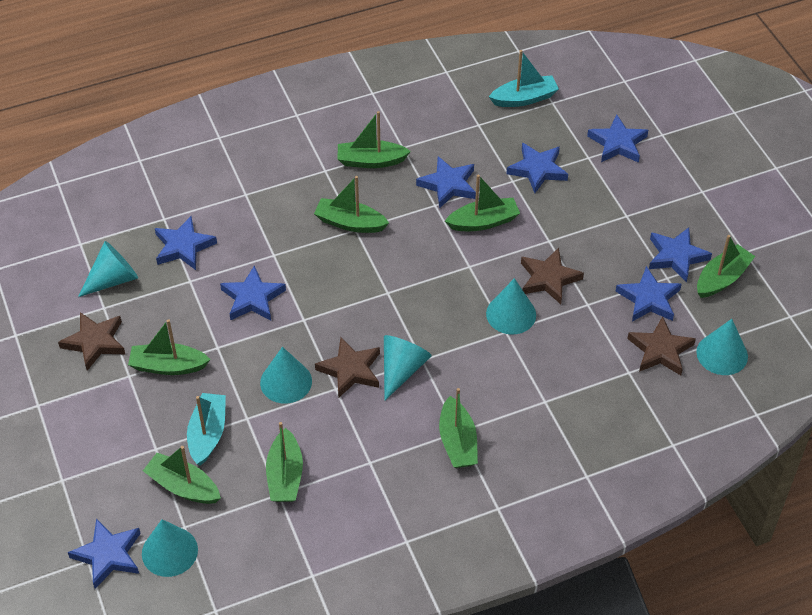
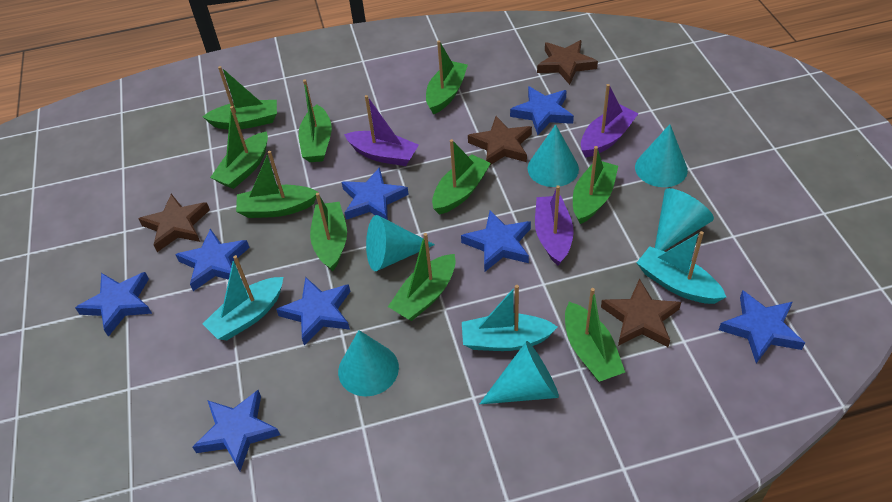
green boat: [128,319,211,375] [143,446,221,504] [266,422,303,502] [314,176,389,233] [337,111,411,168] [439,388,478,468] [445,175,520,231] [697,235,755,298] = 8 -> [202,66,277,129] [210,106,268,189] [236,151,319,218] [299,79,332,162] [310,193,347,271] [388,233,456,321] [426,41,468,114] [432,139,491,215] [565,288,625,382] [573,146,618,224] = 10
purple boat: none = 0 -> [344,95,419,166] [535,185,574,266] [581,84,638,158] = 3
turquoise boat: [187,393,226,466] [489,50,559,107] = 2 -> [203,255,283,340] [462,285,557,351] [637,231,726,304] = 3

